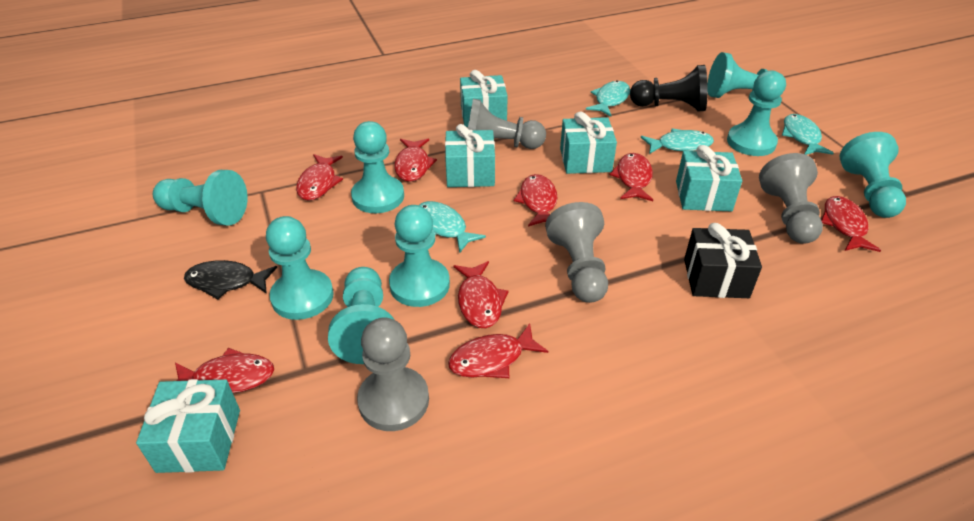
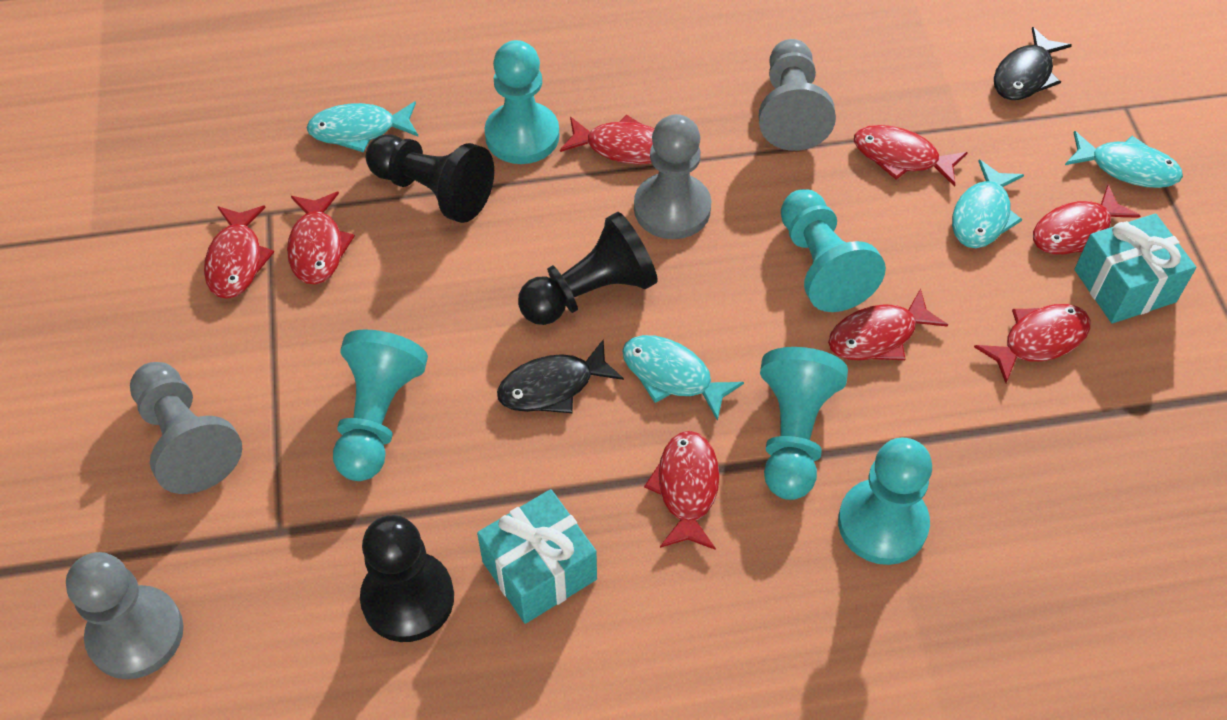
black fish: [184,260,277,300] = 1 -> [497,339,624,413] [994,27,1072,100] = 2
black gift: [684,223,762,298] = 1 -> none = 0
black pawn: [630,65,708,112] = 1 -> [360,515,454,642] [366,135,494,223] [518,212,658,325] = 3
turquoise gift: [136,379,240,473] [445,124,495,187] [460,70,508,127] [560,112,617,174] [676,145,742,212] = 5 -> [477,489,597,624] [1074,214,1196,323] = 2
turquoise pawn: [153,170,248,225] [266,216,334,320] [328,267,394,364] [351,121,404,213] [389,205,450,307] [707,52,786,98] [727,70,785,156] [840,132,906,218] = 8 -> [333,329,428,481] [485,40,559,164] [760,347,848,500] [781,189,886,312] [838,438,932,565] = 5

